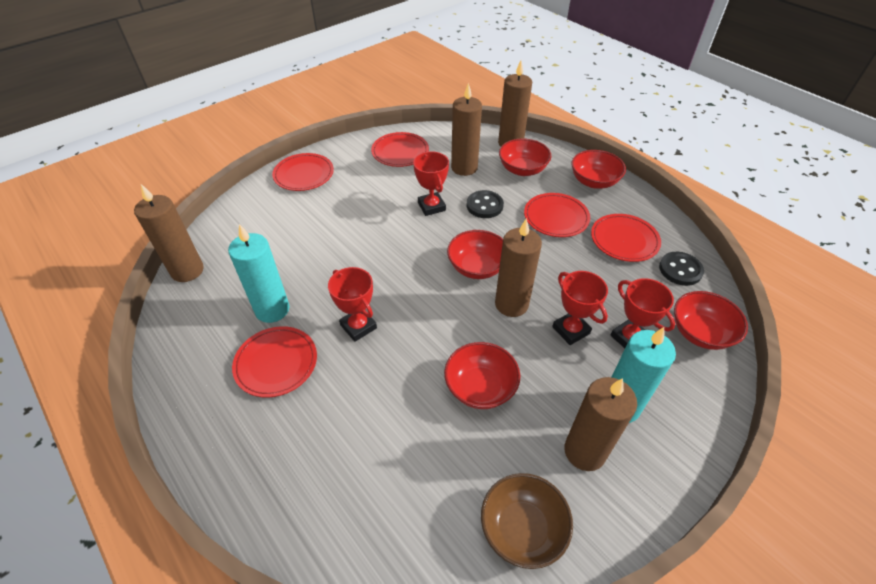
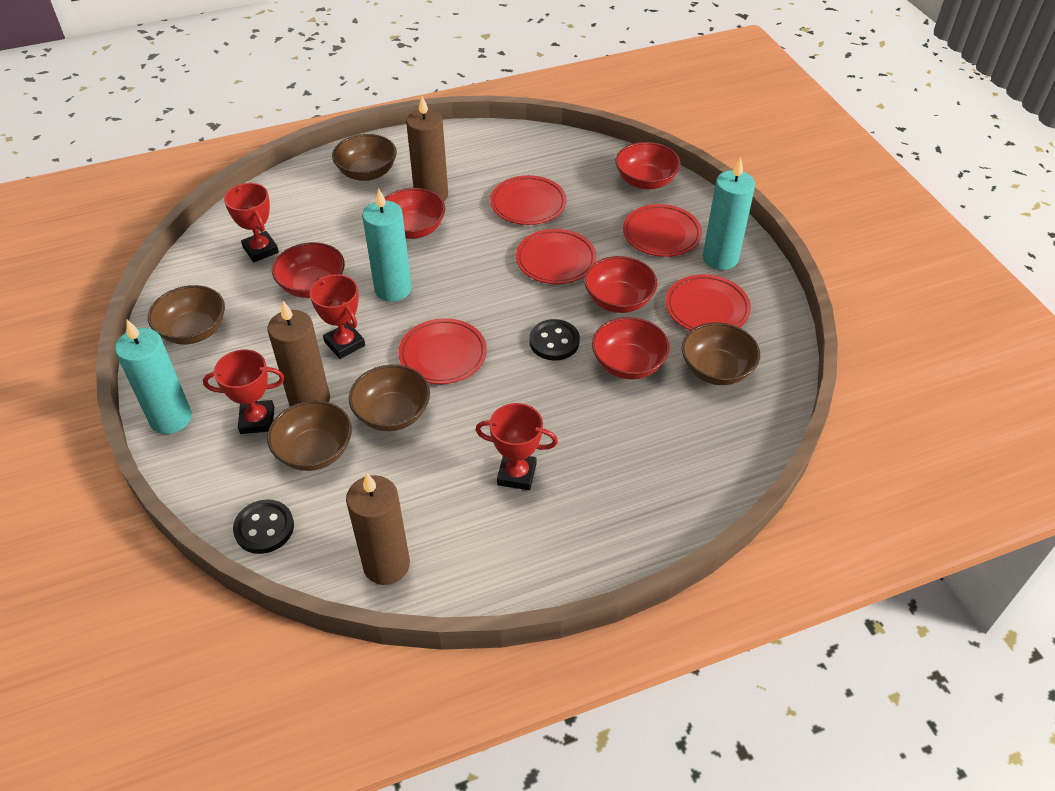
brown bowl: [481,473,573,569] = 1 -> [148,285,225,345] [267,400,352,471] [332,134,397,181] [349,365,430,431] [682,322,760,385] = 5
brown candle: [134,184,204,282] [451,83,482,176] [495,218,542,317] [498,61,532,147] [564,377,637,471] = 5 -> [267,301,330,406] [346,473,410,585] [406,96,448,202] = 3
turquoise candle: [228,224,289,323] [611,327,676,423] = 2 -> [115,320,192,434] [362,188,412,302] [703,157,755,270] = 3

